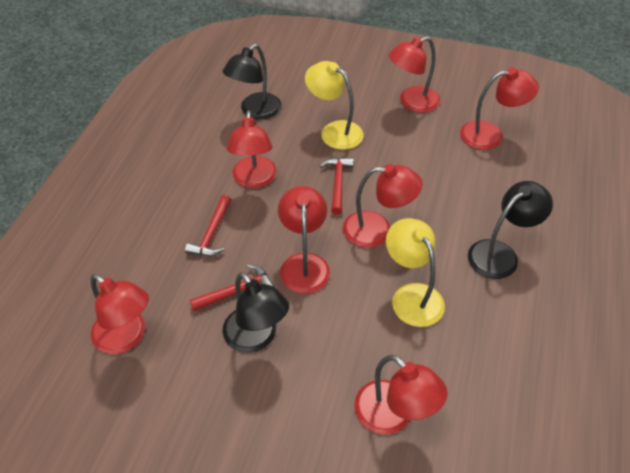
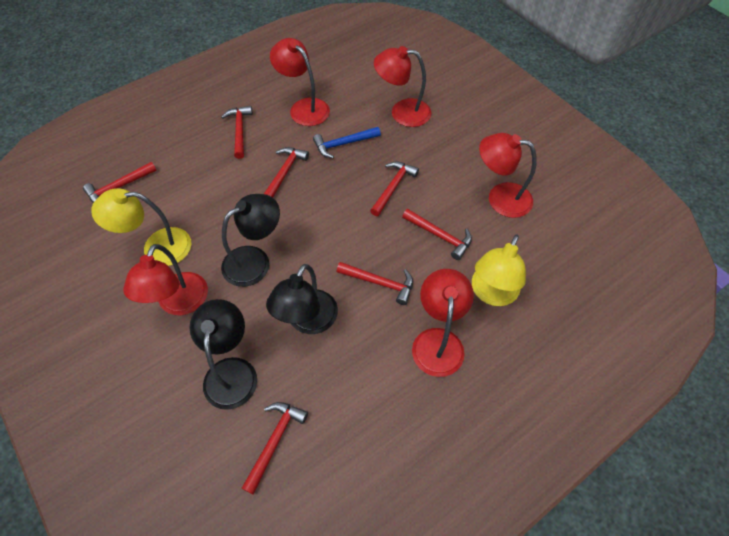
blue hammer: none = 0 -> [313,127,381,158] = 1
red hammer: [185,195,231,256] [190,264,275,311] [320,157,354,215] = 3 -> [83,162,157,203] [221,106,253,159] [241,402,308,495] [264,147,309,197] [336,262,413,305] [370,161,419,216] [402,209,472,260] = 7
red lamp: [91,274,149,354] [227,110,277,188] [278,186,330,294] [343,164,423,248] [354,355,448,434] [388,36,440,113] [460,67,539,150] = 7 -> [123,244,208,315] [270,38,330,126] [374,46,431,127] [412,269,474,377] [479,133,537,218] = 5

